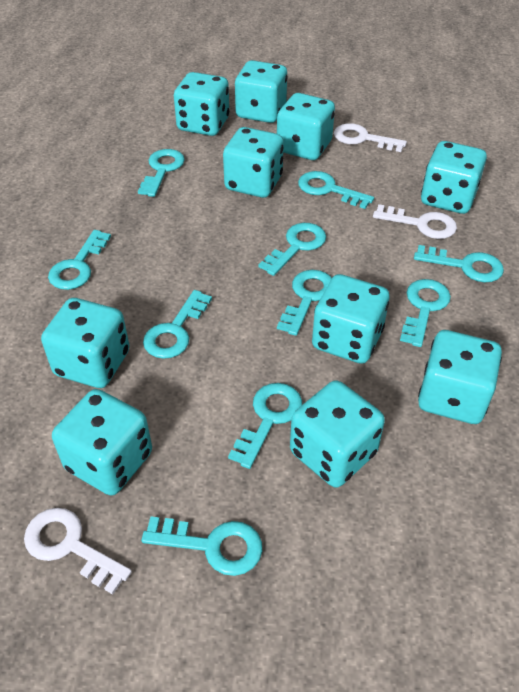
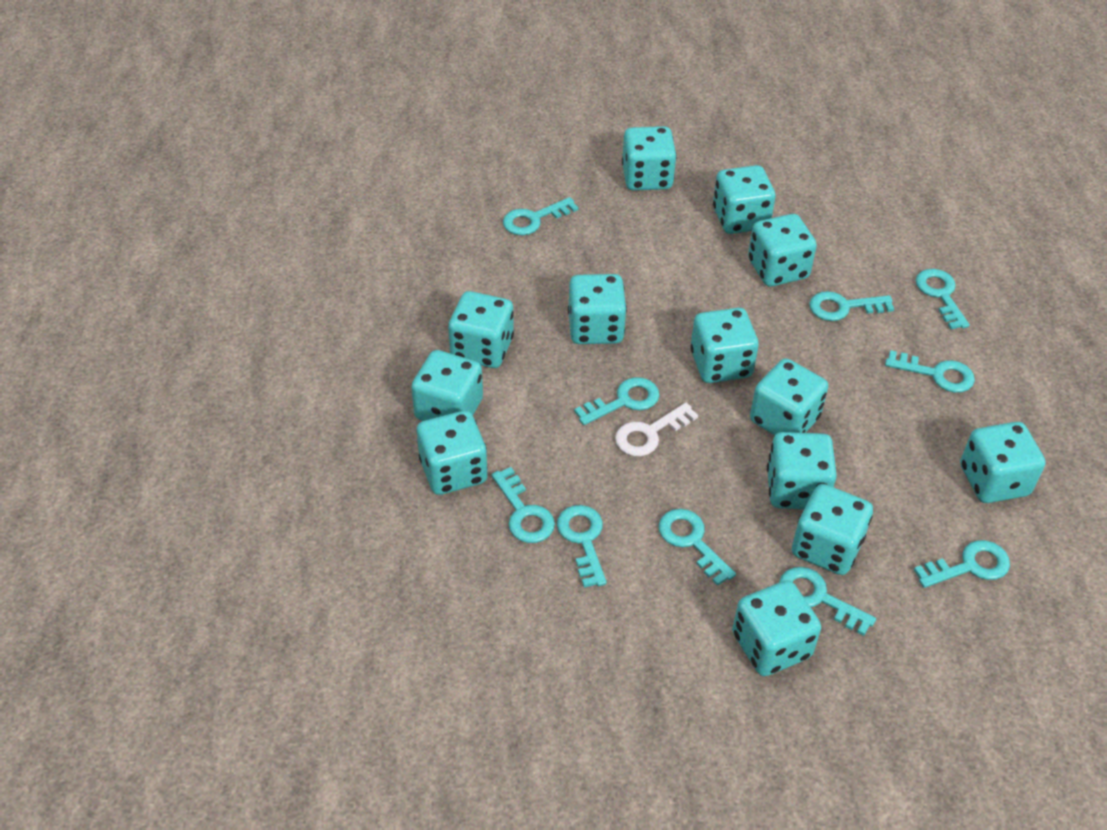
turquoise dice: [41,298,130,388] [52,389,152,496] [174,72,229,136] [223,127,284,198] [235,60,288,123] [277,93,335,160] [290,380,385,488] [312,274,389,364] [418,330,502,424] [421,141,487,214] = 10 -> [411,350,483,421] [417,410,488,495] [448,291,514,368] [568,274,627,344] [622,126,677,190] [691,308,759,383] [713,165,775,234] [732,580,821,676] [748,214,817,287] [750,358,828,435] [767,432,837,509] [792,484,873,575] [960,422,1046,503] = 13
white key: [24,508,132,594] [334,123,407,152] [373,204,457,239] = 3 -> [615,403,698,456] = 1

